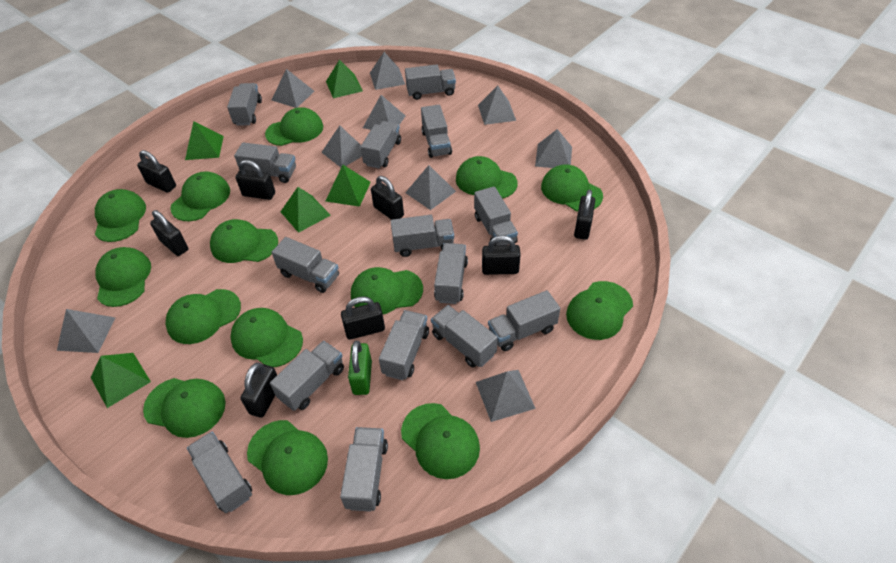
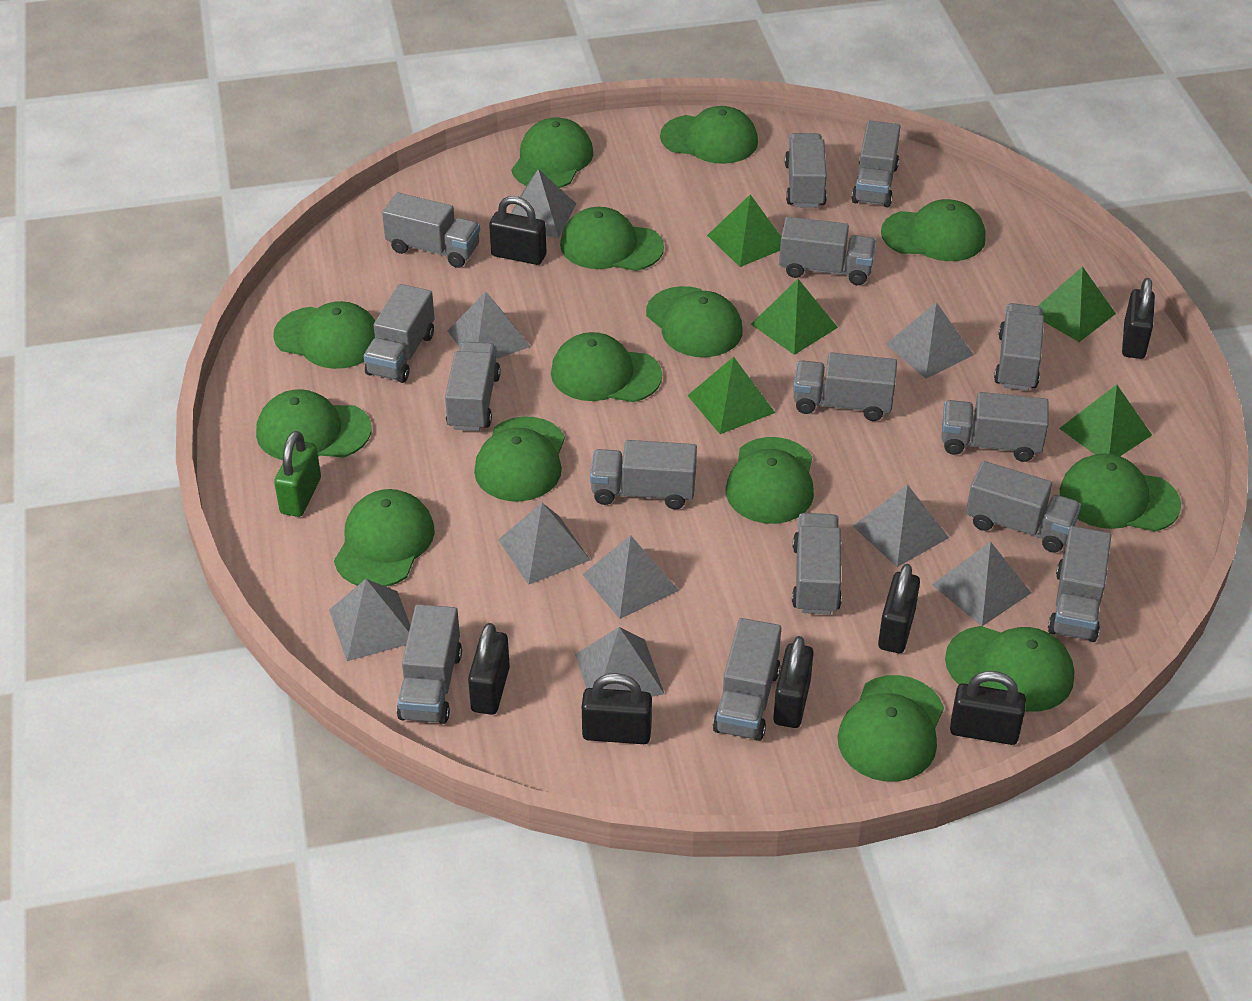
black padlock: [137,150,176,193] [150,210,189,256] [236,160,275,200] [240,363,277,418] [341,296,385,339] [371,176,404,220] [482,235,521,275] [574,190,595,240] = 8 -> [468,623,510,715] [489,196,546,265] [582,673,652,744] [773,636,814,728] [878,564,920,653] [950,671,1026,745] [1122,278,1155,359] = 7

